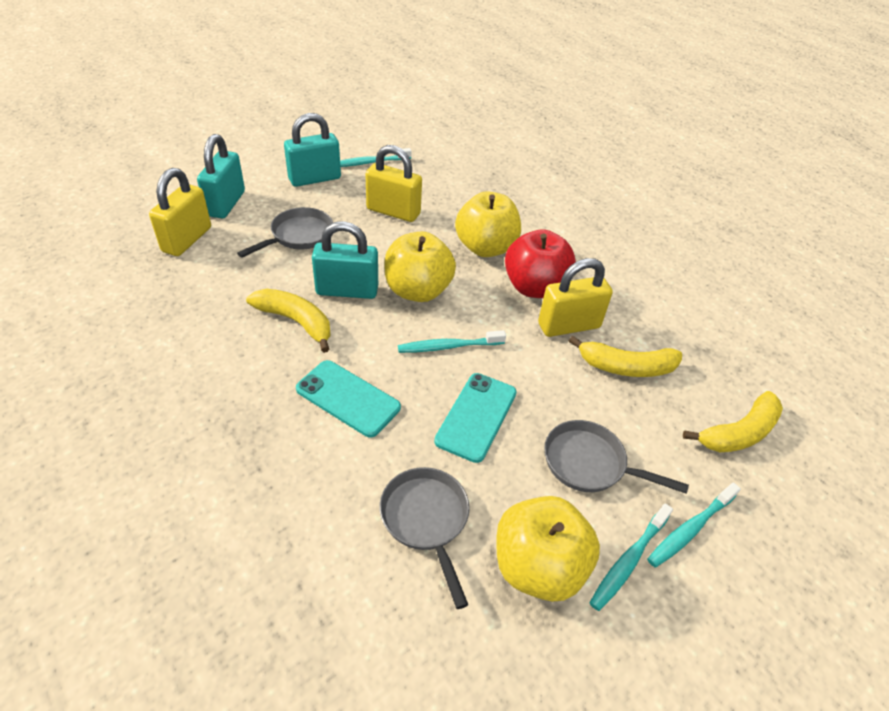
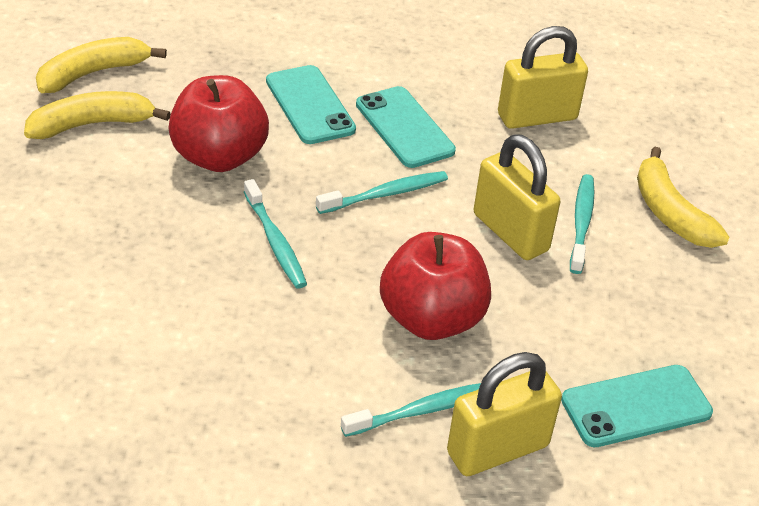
grey pan: [237,207,333,258] [380,467,470,609] [544,420,689,494] = 3 -> none = 0
red apple: [505,229,576,298] = 1 -> [168,75,269,172] [380,232,491,340] = 2
turquoise padlock: [197,134,245,218] [284,113,341,187] [312,221,378,299] = 3 -> none = 0
turquoise phone: [296,360,401,438] [434,373,517,463] = 2 -> [266,65,356,144] [356,86,456,168] [561,365,713,447] = 3
yellow apple: [384,231,456,302] [455,191,521,257] [496,496,600,601] = 3 -> none = 0

